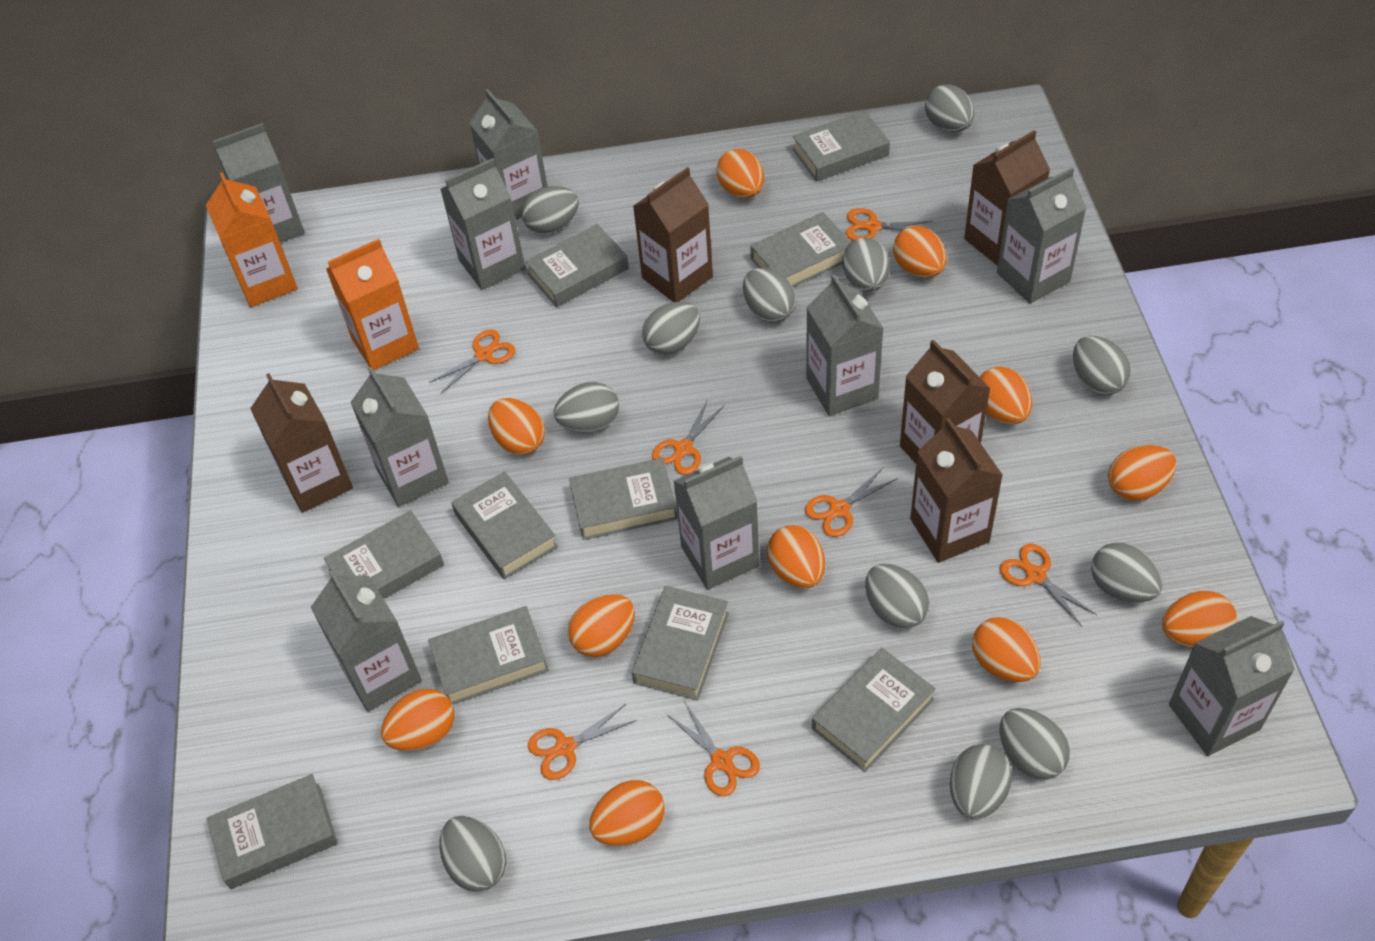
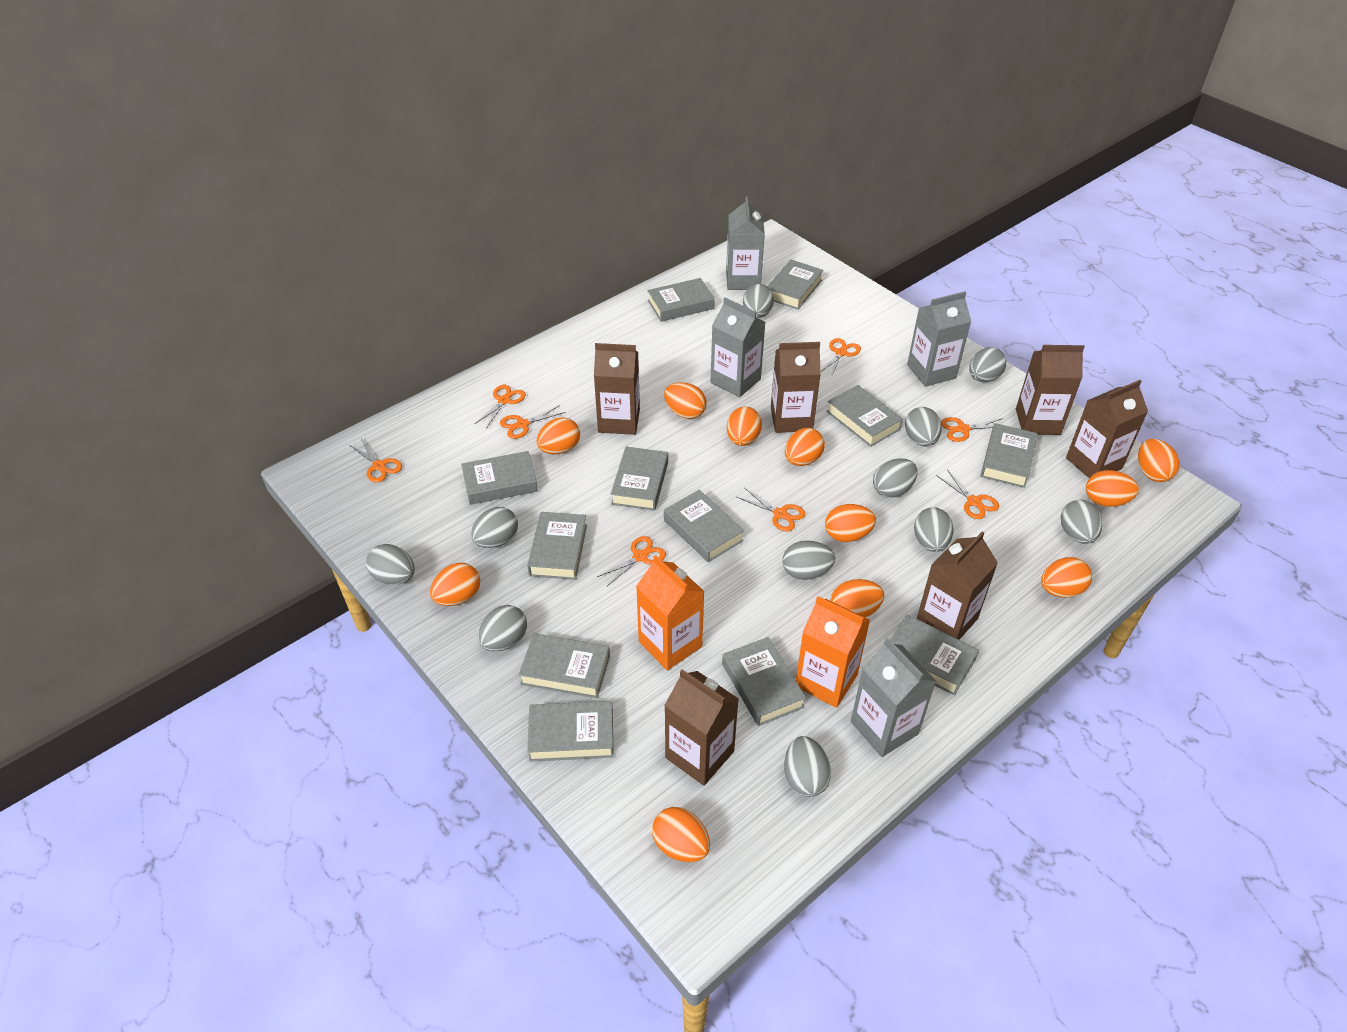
brown carton: [250,373,353,513] [633,167,713,302] [900,340,991,464] [910,418,1003,563] [964,130,1050,266] = 5 -> [594,343,640,435] [664,669,739,786] [771,342,821,433] [917,531,998,640] [1016,345,1085,435] [1066,380,1148,478] = 6
grey book: [206,774,338,889] [324,510,444,599] [428,606,549,705] [451,471,558,579] [525,224,629,307] [569,458,678,540] [632,586,729,701] [750,212,851,287] [793,110,890,182] [812,648,936,772] = 10 -> [461,451,538,505] [519,633,610,698] [527,512,587,580] [527,701,614,762] [611,447,668,511] [648,278,715,322] [664,490,744,562] [722,637,806,726] [767,260,824,310] [826,385,903,447] [890,615,979,695] [981,423,1038,488] = 12
grey carton: [213,123,305,243] [311,570,422,712] [351,367,449,507] [440,158,525,290] [469,89,548,220] [674,456,759,590] [806,274,884,416] [997,167,1086,304] [1169,616,1295,756] = 9 -> [710,297,765,398] [726,197,765,290] [851,638,936,757] [907,291,971,387] = 4
grey egg: [439,816,506,892] [521,186,579,234] [554,382,619,433] [642,302,700,355] [743,268,796,323] [842,238,890,292] [865,564,930,629] [925,84,974,132] [950,744,1012,820] [1000,708,1070,780] [1073,336,1131,395] [1091,542,1163,603] = 12 -> [366,544,415,585] [471,507,518,548] [478,605,527,652] [743,284,774,318] [782,540,835,580] [784,736,831,797] [873,459,918,498] [905,407,942,447] [914,507,954,552] [969,347,1006,382] [1061,500,1102,544] = 11
orange scissors: [429,329,515,394] [528,704,636,780] [652,399,724,475] [668,701,760,796] [805,468,897,537] [846,208,932,241] [1000,544,1097,626] = 7 -> [349,439,402,483] [475,385,526,428] [500,405,566,439] [597,536,666,587] [737,488,805,531] [821,338,861,378] [936,469,999,519] [941,417,1003,442] = 8

